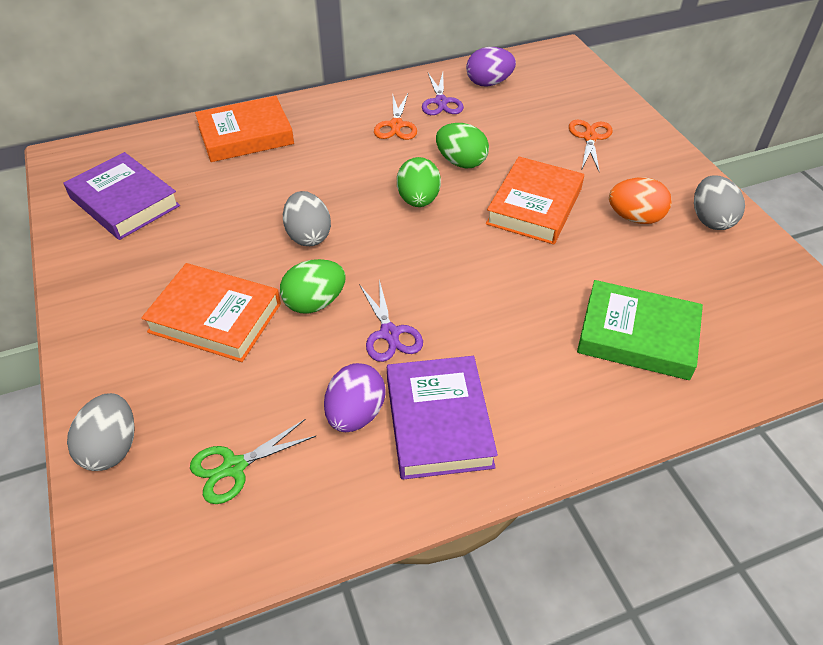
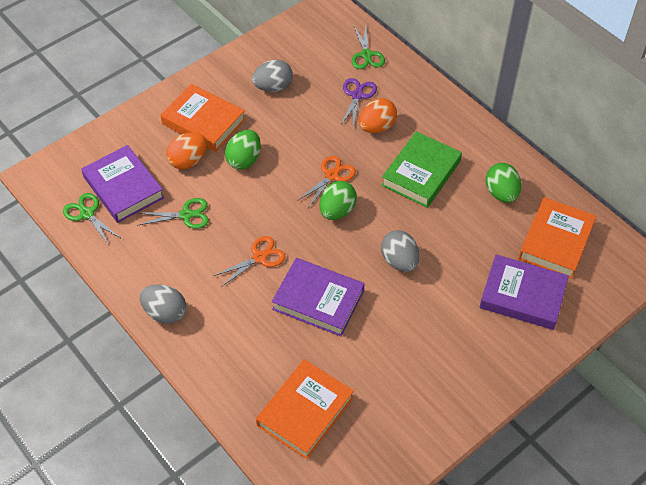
green scissors: [190,419,316,504] = 1 -> [63,193,122,245] [139,198,209,229] [352,25,385,69] = 3
orange egg: [609,178,672,224] = 1 -> [166,133,207,169] [359,98,397,133] = 2
purple book: [64,152,180,240] [387,356,498,480] = 2 -> [81,145,164,223] [272,258,365,337] [479,255,569,330] = 3
purple egg: [324,363,386,432] [466,47,516,87] = 2 -> none = 0
purple scissors: [359,280,423,362] [422,73,464,115] = 2 -> [340,78,377,128] = 1

